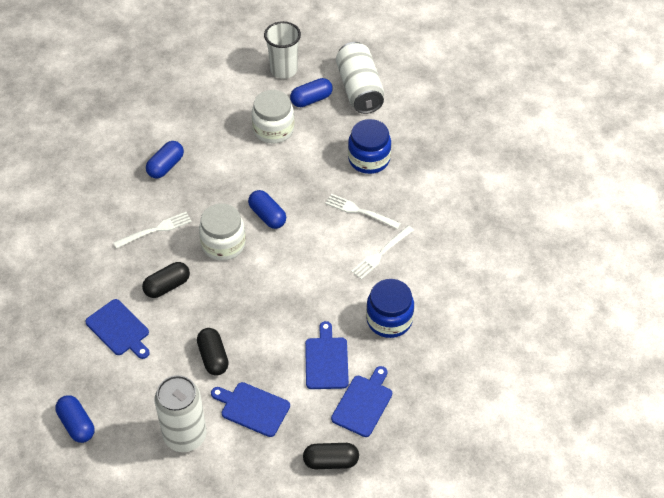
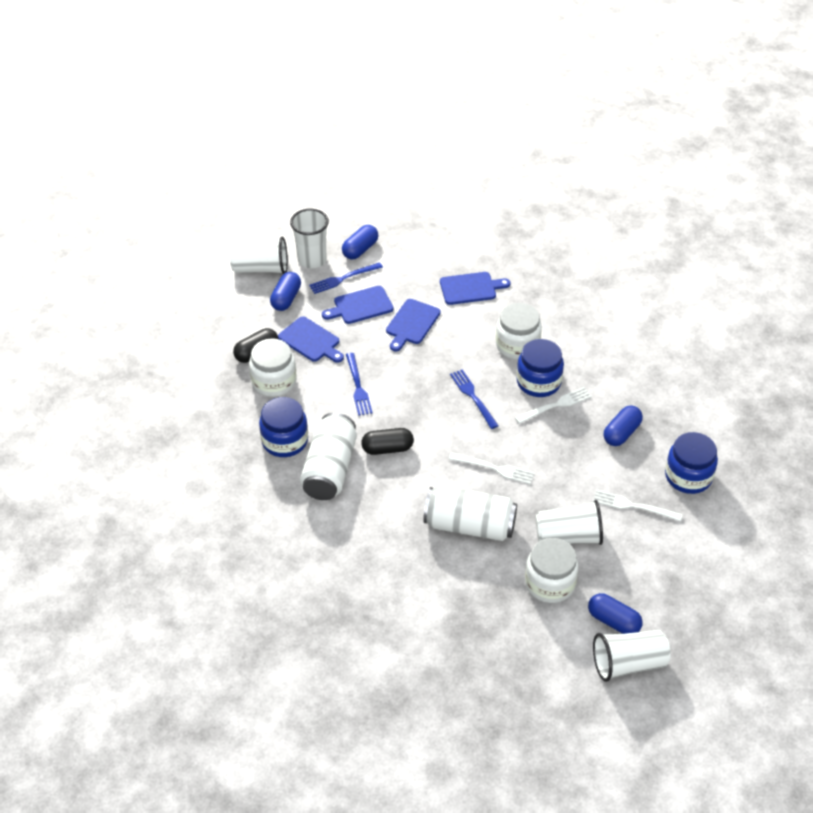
black capsule: [142,262,190,298] [197,328,229,376] [303,443,359,469] = 3 -> [233,328,278,363] [361,428,414,455] = 2
blue fork: none = 0 -> [309,262,383,294] [346,353,373,416] [450,370,499,429] = 3
blue jar: [348,119,391,174] [366,279,414,338] = 2 -> [259,397,308,457] [517,339,564,397] [665,432,718,494] = 3
white cup: [264,21,301,79] = 1 -> [230,236,288,274] [290,209,329,268] [535,500,603,545] [593,630,671,682] = 4
white jar: [199,203,246,261] [252,90,294,144] = 2 -> [249,338,296,397] [496,303,542,360] [525,538,579,603] = 3

